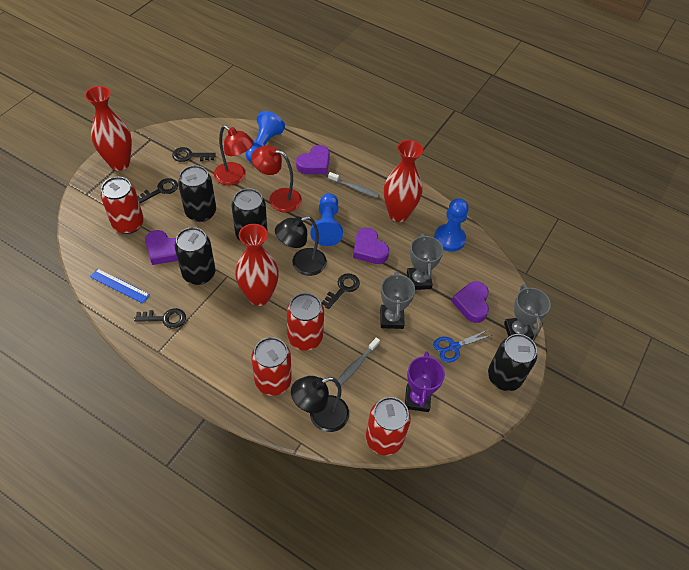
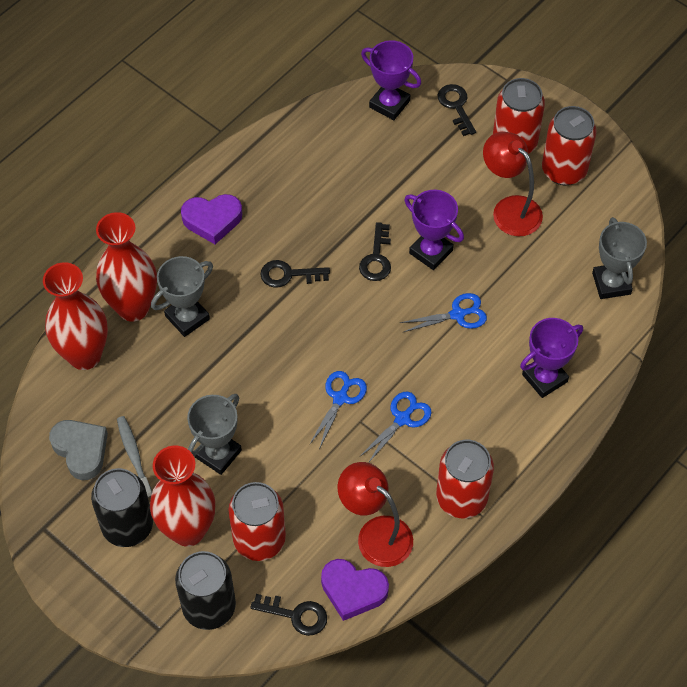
black can: [175,227,215,285] [178,165,216,222] [232,188,268,241] [488,334,537,391] = 4 -> [91,468,153,547] [175,551,236,630] = 2
black lamp: [275,216,327,276] [291,376,349,432] = 2 -> none = 0
blue pawn: [245,111,285,163] [310,193,343,246] [434,198,469,252] = 3 -> none = 0
blue ruler: [90,268,150,303] = 1 -> none = 0
blue scissors: [433,329,492,363] = 1 -> [309,371,367,449] [359,392,431,463] [400,293,487,332] = 3
grey heart: none = 0 -> [49,420,108,480] = 1
grey toothbrush: [328,172,379,198] [335,337,380,387] = 2 -> [117,416,152,498] = 1
purple heart: [145,230,178,265] [296,145,330,174] [353,228,389,264] [452,281,489,323] = 4 -> [181,194,242,244] [321,559,389,621] = 2
purple trophy: [405,351,445,412] = 1 -> [361,40,421,120] [404,190,464,270] [520,318,583,398] = 3

